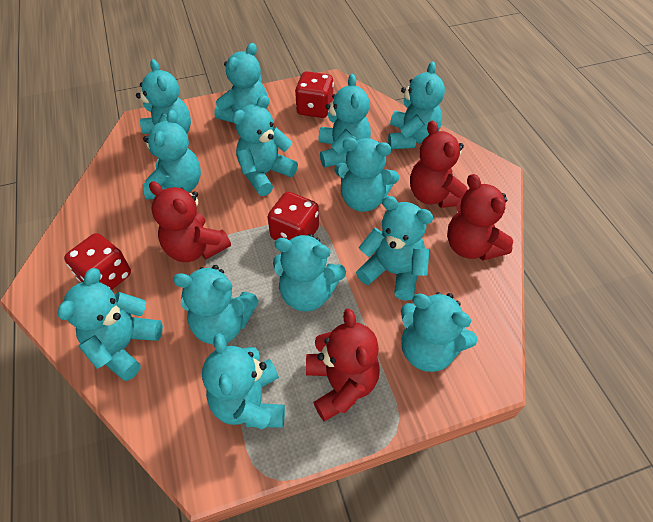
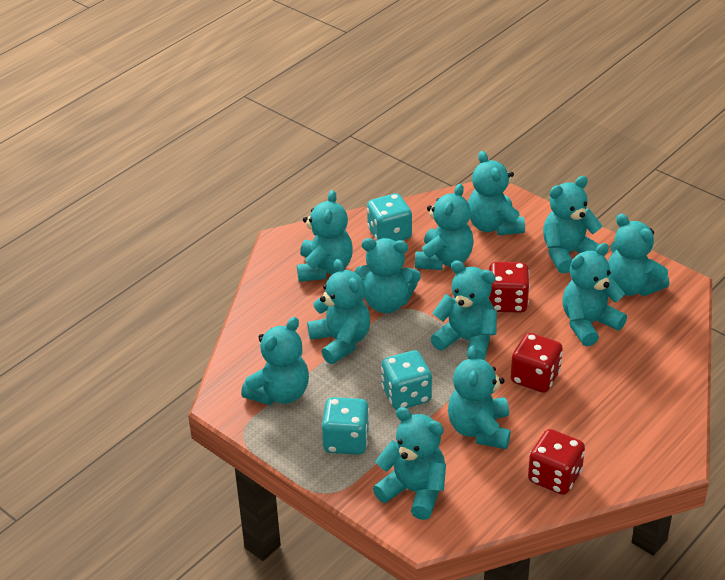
red teddy bear: [149,181,231,262] [306,308,380,421] [410,121,468,208] [447,174,513,260] = 4 -> none = 0
turquoise dice: none = 0 -> [322,397,370,455] [367,193,412,241] [381,350,432,410] = 3
turquoise teddy bear: [58,268,163,381] [136,59,191,156] [143,110,201,199] [173,265,259,345] [202,333,285,430] [214,43,267,123] [232,95,298,196] [273,234,346,312] [318,74,371,168] [334,137,399,212] [356,196,433,301] [388,61,445,149] [401,292,478,372] = 13 -> [241,317,309,405] [297,190,353,282] [307,259,370,364] [355,238,421,313] [373,407,446,520] [415,184,474,270] [430,261,497,360] [448,346,511,449] [468,151,525,235] [543,176,602,274] [562,243,627,347] [608,214,670,296] = 12

